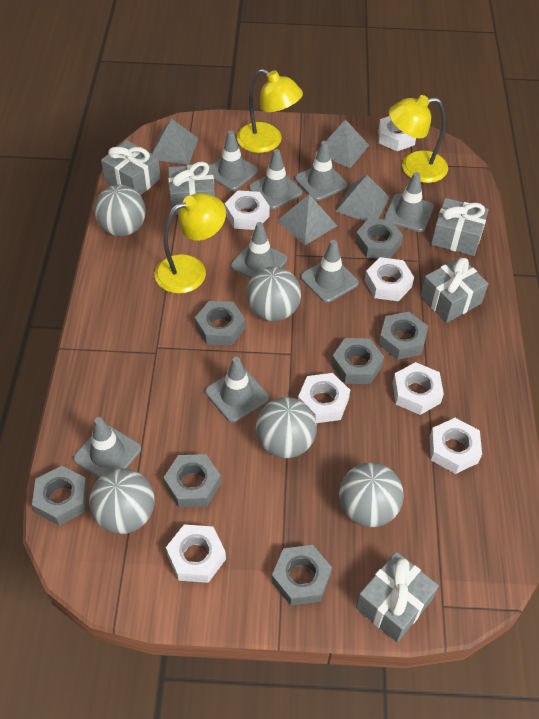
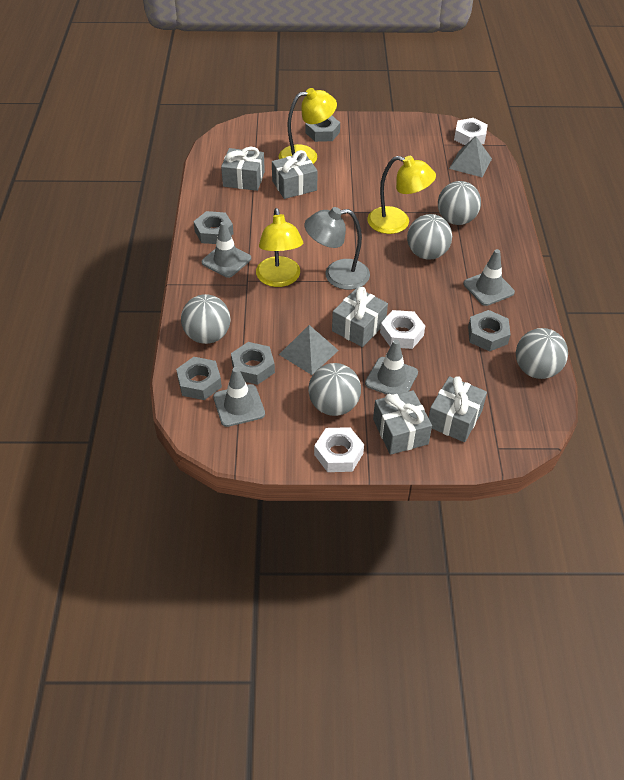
grey lamp: none = 0 -> [304,207,370,290] = 1
grey nut: [32,466,88,526] [163,454,221,507] [195,301,245,346] [272,545,332,606] [331,338,384,384] [355,218,403,259] [379,312,428,360] = 7 -> [176,357,222,400] [194,211,234,244] [231,342,275,385] [305,115,340,142] [468,310,511,352] = 5
grey pyramid: [152,119,199,165] [277,194,337,246] [315,119,369,168] [336,175,389,221] = 4 -> [279,325,339,375] [449,136,492,177] = 2
grey traffic cone: [73,417,141,478] [205,357,269,423] [212,130,258,191] [231,222,287,279] [249,149,302,210] [295,141,347,201] [301,240,359,303] [384,172,434,232] = 8 -> [202,221,251,278] [213,367,265,427] [365,339,418,395] [463,249,515,306] = 4
white nut: [166,524,226,583] [224,191,270,230] [298,373,350,423] [365,257,414,301] [379,116,416,151] [393,362,444,415] [430,418,482,474] = 7 -> [314,427,364,472] [380,310,425,349] [454,118,488,145] = 3

